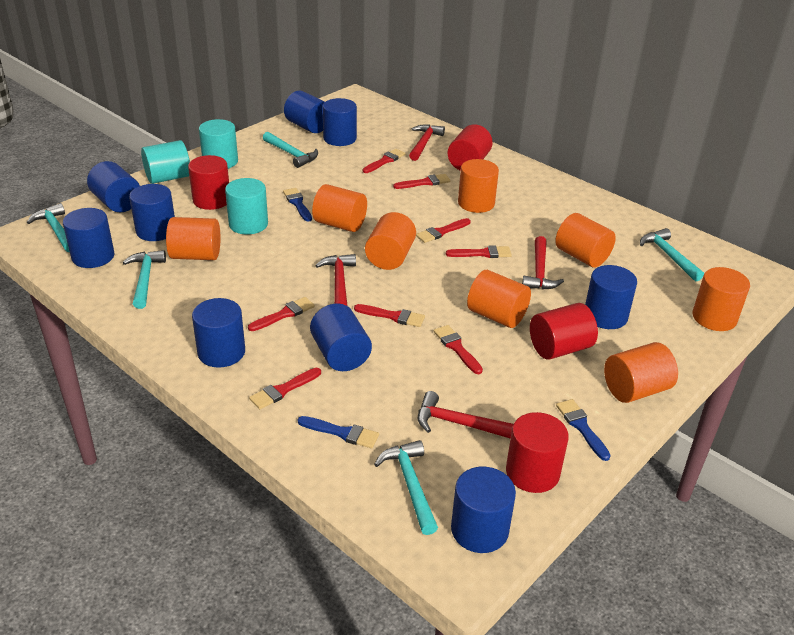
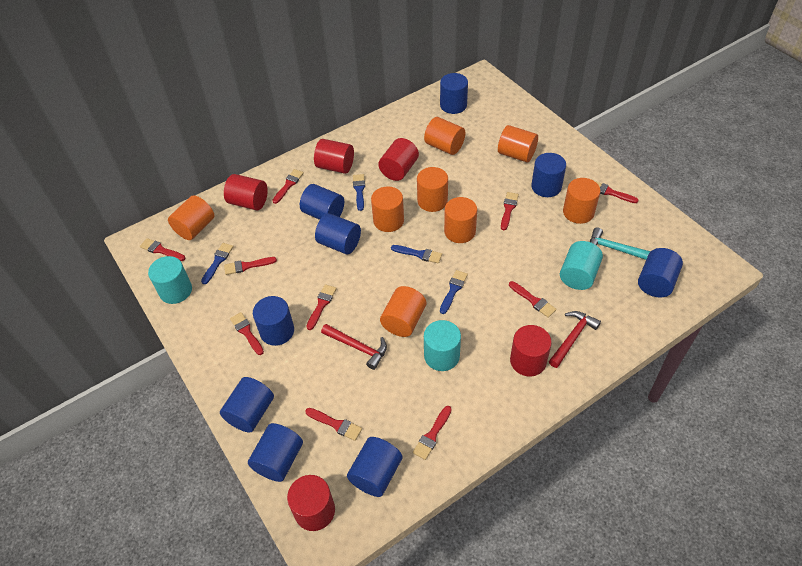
blue brush: [283,188,312,222] [298,416,379,448] [556,399,611,461] = 3 -> [201,243,234,284] [353,174,365,211] [391,245,442,264] [440,270,468,314] = 4
red brush: [248,297,315,331] [249,368,321,409] [354,304,425,327] [362,149,405,173] [393,174,450,189] [416,218,470,243] [434,325,483,374] [446,245,512,258] = 8 -> [140,238,185,261] [224,257,277,275] [230,312,264,355] [272,169,304,204] [305,408,362,441] [306,284,337,330] [413,406,452,460] [501,192,519,230] [509,281,557,318] [595,181,639,203] = 10
red cylinder: [188,155,229,210] [447,125,493,171] [506,412,569,493] [530,303,598,360] = 4 -> [224,174,268,210] [287,475,335,531] [314,139,354,174] [378,138,419,181] [510,325,552,376] = 5
red hammer: [315,254,356,306] [409,124,445,161] [418,391,513,439] [522,236,564,290] = 4 -> [321,324,387,370] [549,311,601,368] = 2
turquoise hammer: [27,203,70,252] [123,250,166,309] [263,132,318,168] [374,440,438,535] [640,228,704,281] = 5 -> [590,227,651,260] = 1

